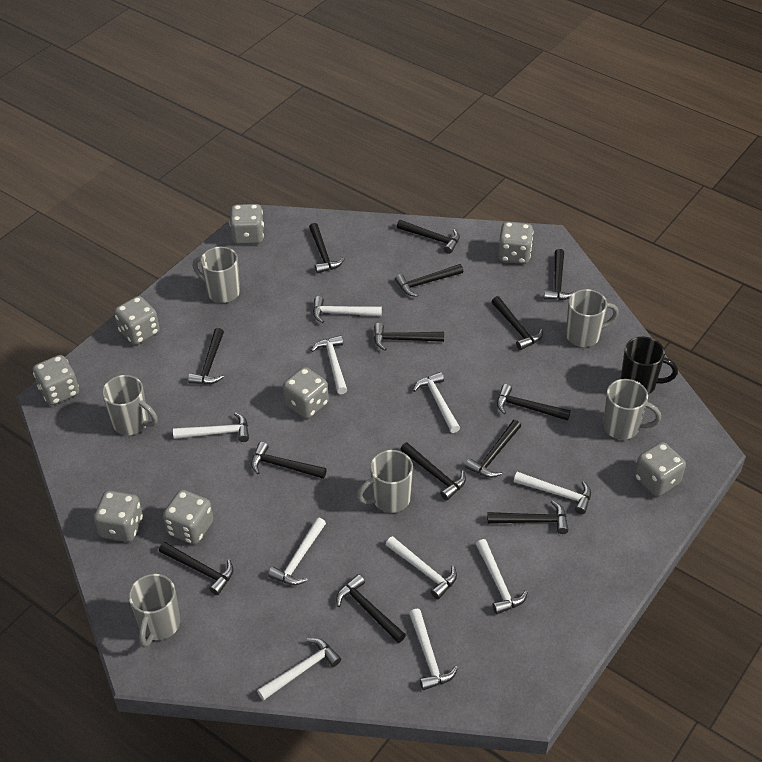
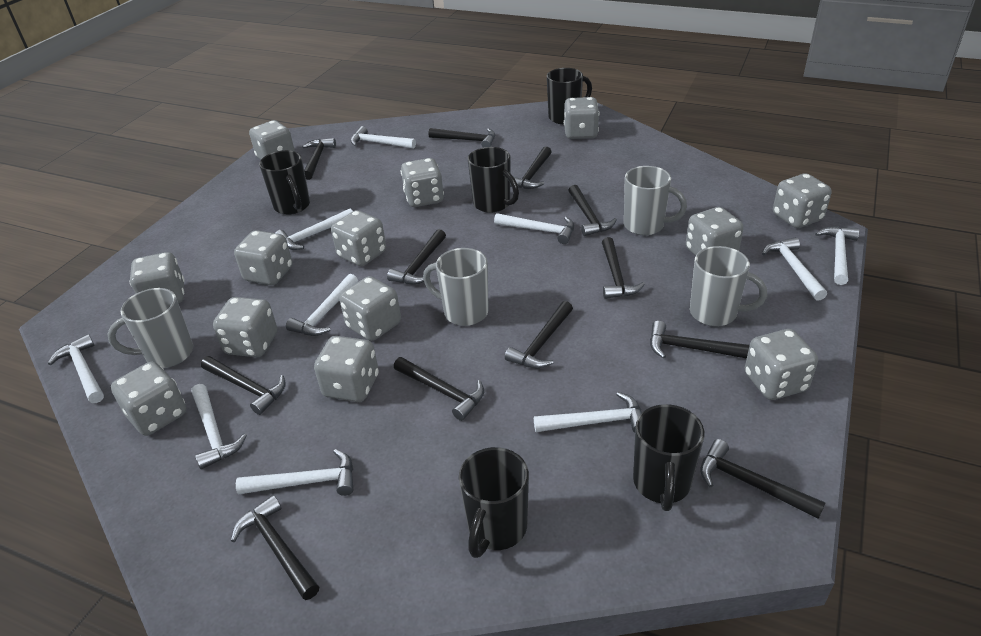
black hammer: [159,542,233,595] [188,328,224,385] [251,442,327,479] [309,223,344,274] [336,574,406,643] [374,323,444,350] [395,264,463,297] [397,220,460,254] [400,442,466,501] [465,420,521,478] [487,500,569,534] [491,296,543,350] [497,384,571,421] [544,249,576,300] = 14 -> [201,356,286,415] [231,495,319,600] [302,138,336,180] [387,229,446,285] [394,357,484,421] [429,128,495,148] [505,301,573,369] [510,146,552,189] [568,185,617,236] [602,237,645,299] [650,321,750,359] [700,439,826,519] = 12
black mug: [621,336,678,394] = 1 -> [259,150,310,215] [459,447,529,558] [468,147,519,213] [547,68,592,124] [633,404,705,511] = 5
grey dice: [33,355,79,405] [94,491,143,542] [114,296,160,345] [163,490,214,544] [229,204,264,244] [283,367,329,419] [498,222,534,264] [634,442,686,497] = 8 -> [111,362,186,436] [130,252,185,304] [213,297,277,357] [234,230,292,285] [249,120,295,160] [314,336,379,402] [331,210,386,266] [339,276,401,341] [401,158,444,207] [564,97,599,139] [686,207,744,256] [745,329,818,400] [773,173,832,228] = 13
grey mug: [102,375,158,435] [129,574,180,648] [193,247,240,303] [357,450,413,513] [566,289,619,347] [603,379,661,440] = 6 -> [108,288,193,368] [423,248,489,326] [624,166,687,235] [690,246,767,326] = 4

